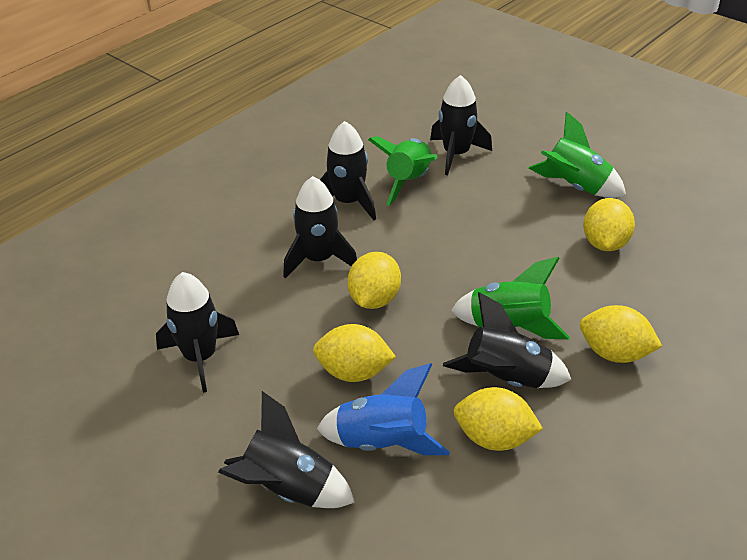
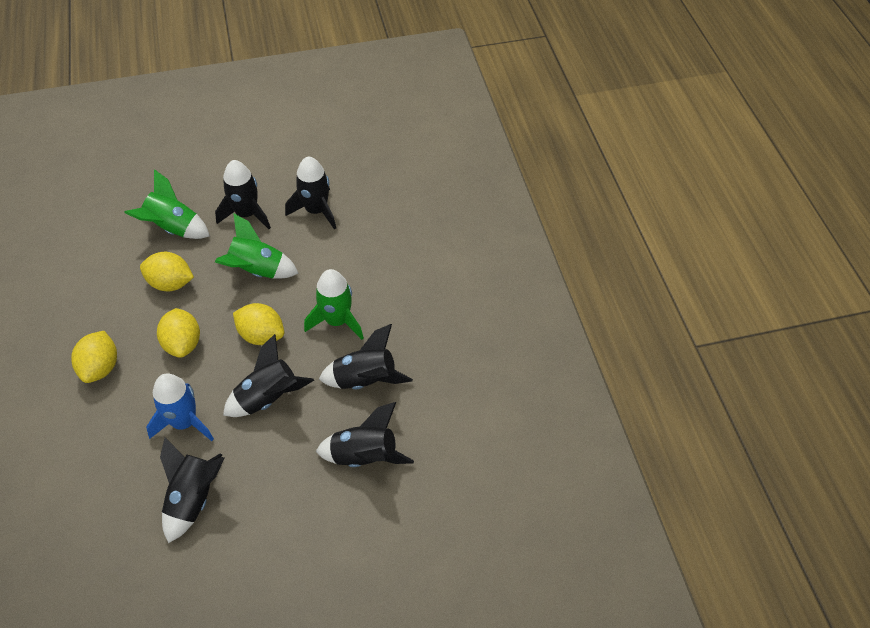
yellow lemon: [313,324,396,382] [347,252,401,309] [454,387,543,451] [580,305,662,363] [583,198,635,251] = 5 -> [71,331,117,383] [140,252,194,291] [157,308,200,358] [233,303,284,345] = 4

